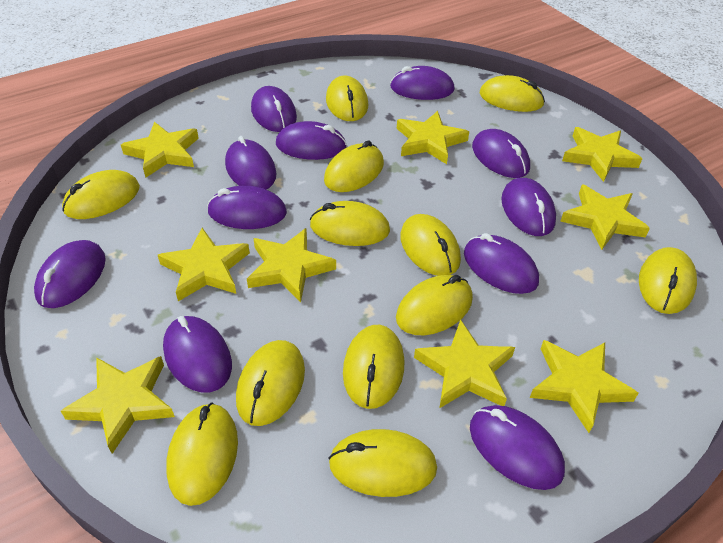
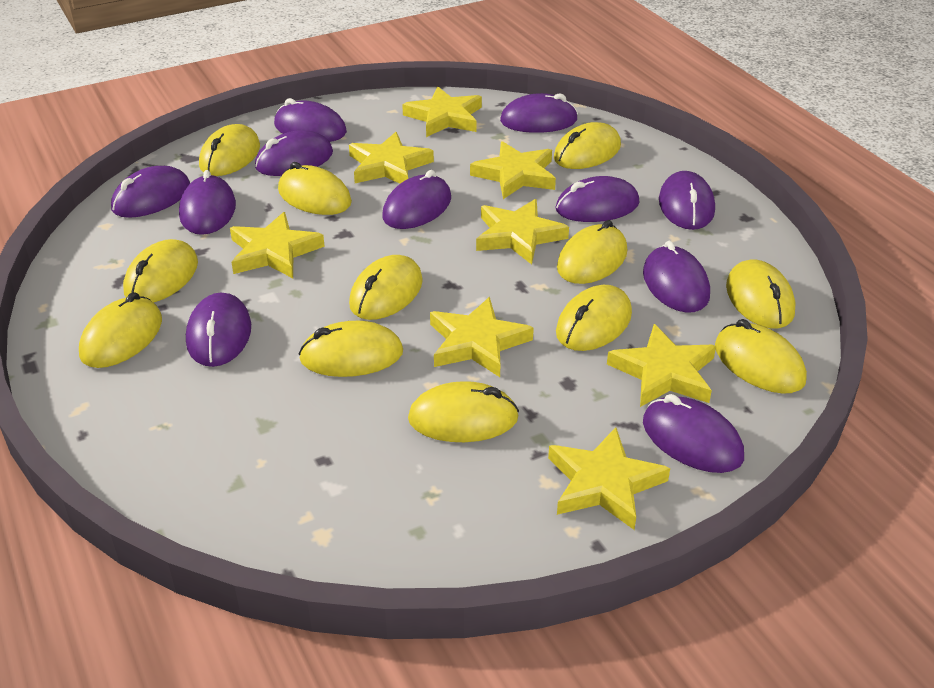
yellow star: [61,356,175,454] [121,122,199,177] [158,228,250,301] [247,228,336,303] [397,111,469,164] [414,319,515,408] [530,340,639,433] [560,184,650,250] [562,127,642,182] = 9 -> [230,212,325,278] [349,132,434,184] [402,87,482,137] [430,297,534,377] [470,141,556,199] [476,199,569,265] [548,427,670,530] [607,324,716,407] = 8

